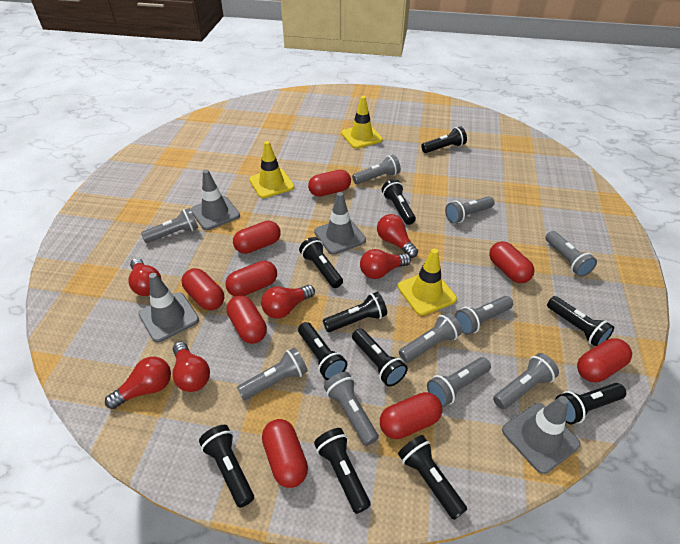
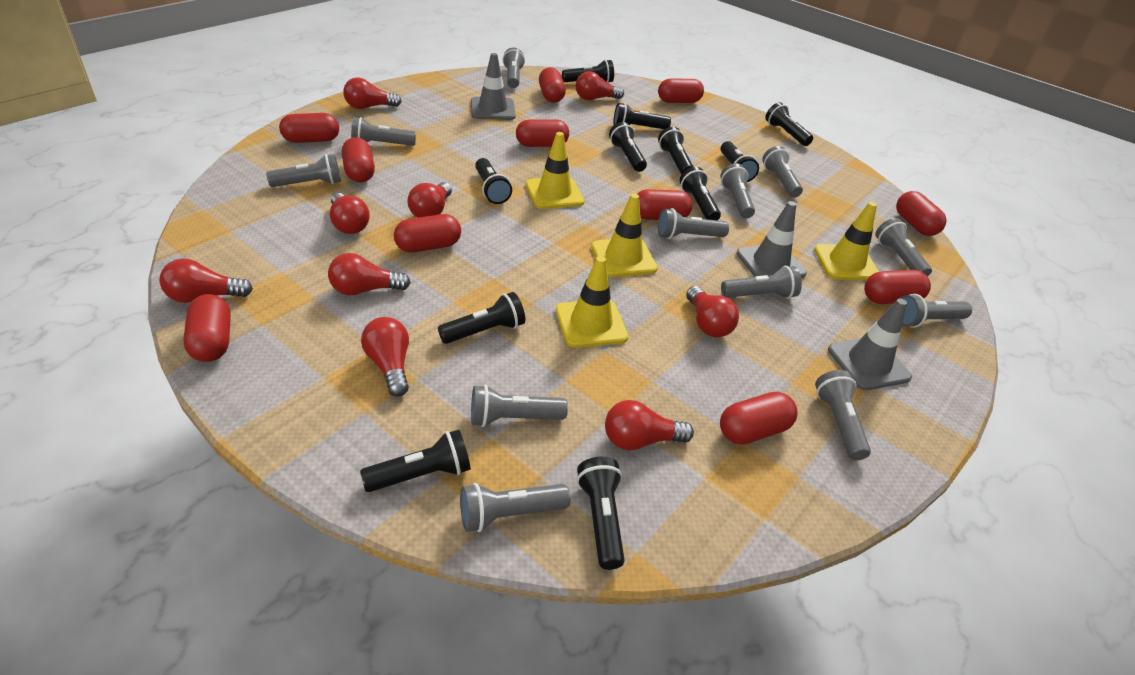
grey flashlight: [141,208,198,243] [237,347,308,400] [324,372,379,446] [352,155,401,184] [399,312,462,363] [427,357,491,407] [445,196,495,224] [455,296,513,335] [493,353,559,410] [546,231,597,277] = 10 -> [266,154,341,187] [351,117,416,146] [460,483,570,532] [471,385,568,427] [503,48,525,88] [658,208,729,239] [720,164,755,218] [721,266,802,299] [762,146,803,197] [815,370,871,460] [875,218,932,277] [901,294,972,328] = 12
grey traffic cone: [138,273,199,343] [191,170,240,230] [314,192,366,255] [502,396,581,474] = 4 -> [471,53,516,120] [736,201,807,278] [828,298,912,390] = 3
red capsule: [182,268,224,310] [225,261,277,296] [227,295,267,344] [233,221,281,254] [262,419,308,488] [308,170,351,197] [380,392,442,439] [489,241,534,283] [577,338,632,382] = 9 -> [183,294,231,362] [279,113,339,143] [342,137,375,182] [394,214,461,253] [516,119,569,147] [539,67,566,103] [638,189,693,220] [658,79,704,103] [720,392,797,445] [864,270,931,304] [896,191,947,236] = 11
red light bulb: [105,357,171,409] [128,258,161,296] [173,342,210,392] [261,285,315,319] [360,249,411,279] [377,214,418,258] = 6 -> [160,259,253,303] [328,253,411,295] [330,193,370,234] [343,77,402,109] [361,317,409,397] [407,182,452,218] [576,71,624,100] [605,400,694,451] [686,286,739,337] = 9
yellow traffic cone: [249,141,294,198] [341,96,383,148] [398,248,457,316] = 3 -> [526,132,584,209] [556,256,628,348] [591,193,658,277] [814,202,879,280] = 4

